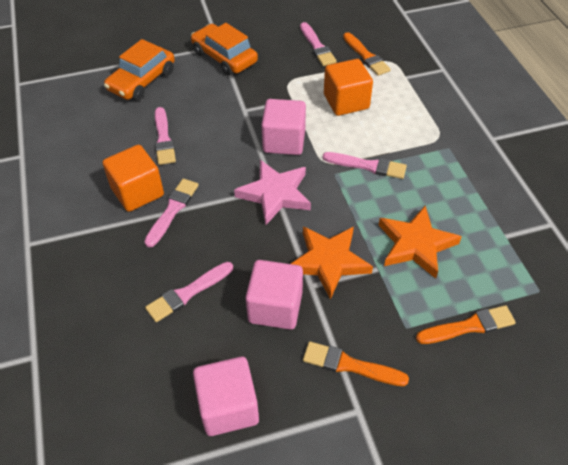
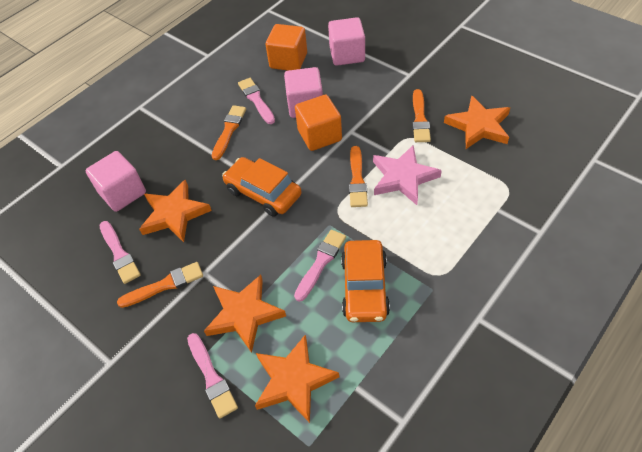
orange brush: [303,341,409,386] [343,32,391,76] [416,305,516,344] = 3 -> [117,262,203,308] [212,105,246,160] [349,146,368,207] [412,89,431,142] = 4
orange star: [291,226,373,300] [379,206,462,279] = 2 -> [139,179,212,242] [204,275,286,353] [255,334,339,423] [444,95,510,149] = 4
pink brush: [144,179,199,248] [145,262,233,322] [155,107,176,165] [300,22,337,66] [323,152,407,179] = 5 -> [100,221,141,284] [187,333,238,419] [238,78,275,124] [294,230,346,302] = 4

